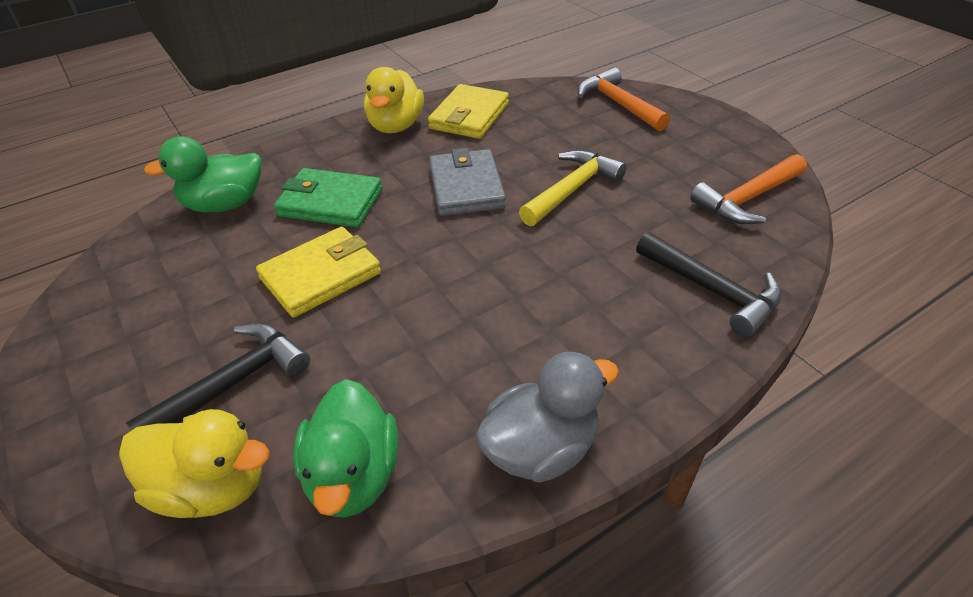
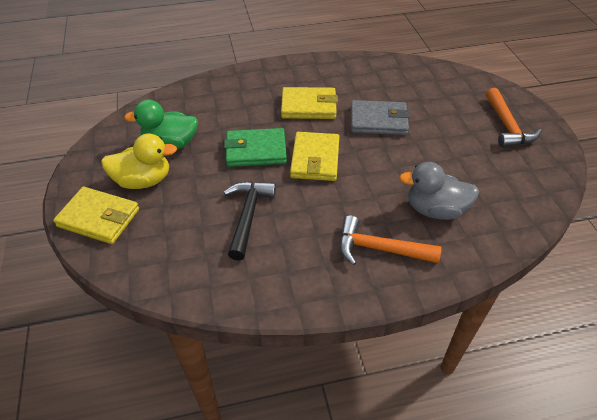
black hammer: [126,323,310,430] [636,232,782,337] = 2 -> [224,181,276,261] = 1
green duck: [144,136,262,212] [293,379,398,518] = 2 -> [124,99,198,149] = 1
yellow duck: [119,409,270,518] [364,67,424,133] = 2 -> [101,133,177,189] = 1
yellow hammer: [519,150,627,226] = 1 -> none = 0
yellow wallet: [256,227,381,318] [428,84,509,139] = 2 -> [53,187,139,244] [281,87,338,119] [290,132,340,181] = 3

